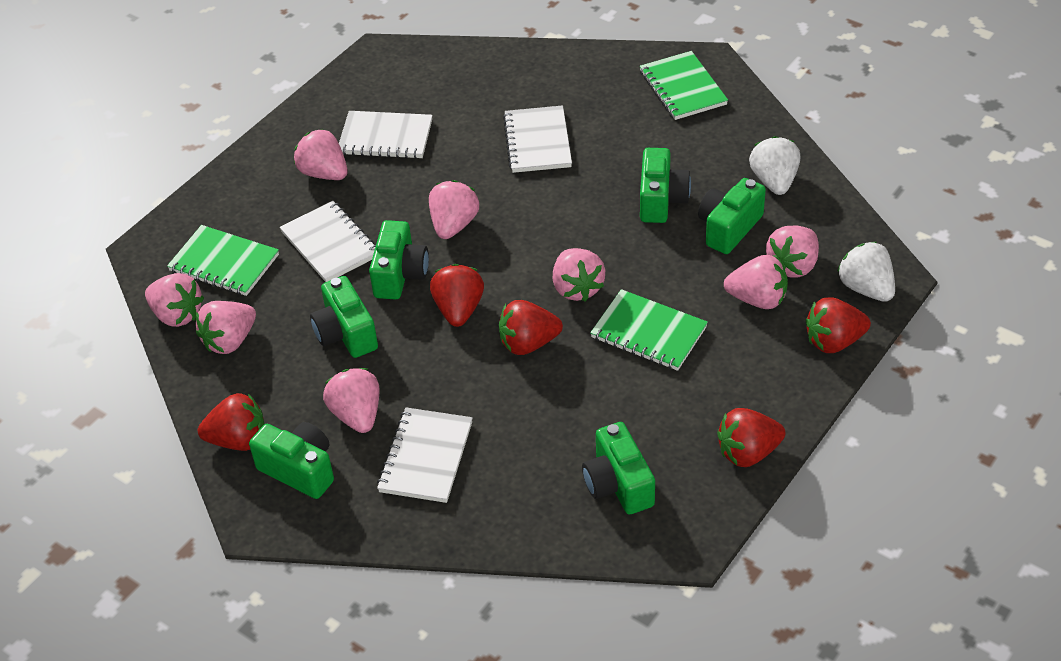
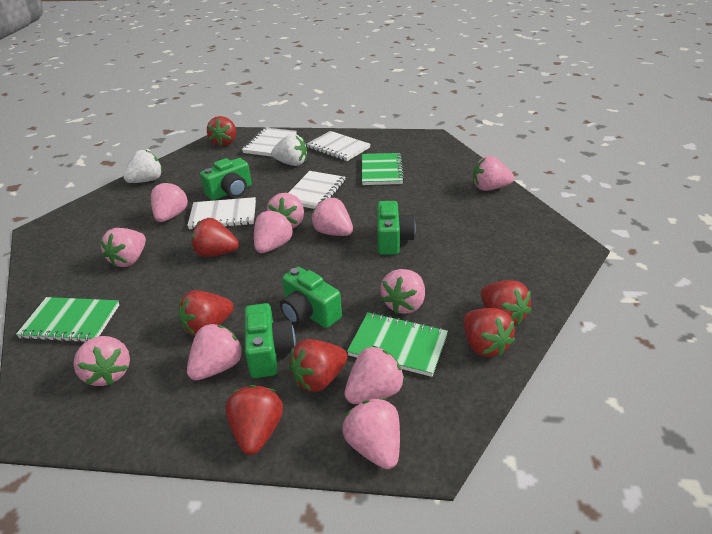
green camera: [249,422,334,499] [310,276,378,358] [369,220,429,299] [582,422,655,515] [640,148,691,223] [698,178,766,254] = 6 -> [200,158,252,200] [245,303,296,378] [280,267,342,328] [377,201,416,255] = 4
pink strawberry: [145,273,204,327] [196,301,256,354] [294,129,348,180] [323,368,380,433] [429,180,479,239] [553,248,605,301] [724,255,788,309] [766,226,819,278] = 8 -> [73,336,130,386] [100,228,146,267] [151,182,188,222] [187,324,244,380] [254,210,293,253] [267,193,304,229] [311,198,353,236] [342,398,400,469] [344,346,405,404] [380,269,425,314] [473,156,514,191] = 11
red strawberry: [198,393,264,451] [430,264,484,327] [499,300,563,355] [717,408,786,467] [806,297,871,353] = 5 -> [179,290,234,336] [192,218,239,257] [207,116,236,146] [225,385,283,455] [289,339,348,392] [463,308,515,357] [481,280,531,326] = 7

